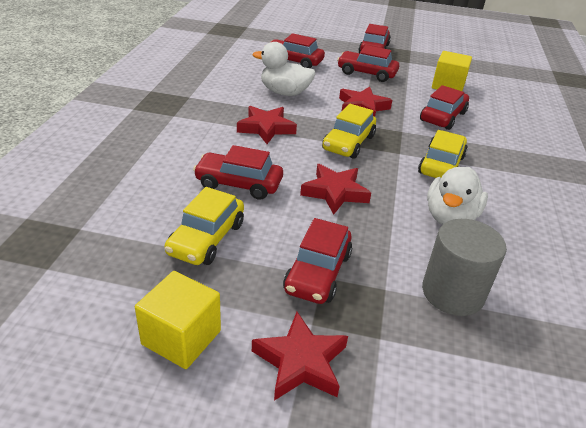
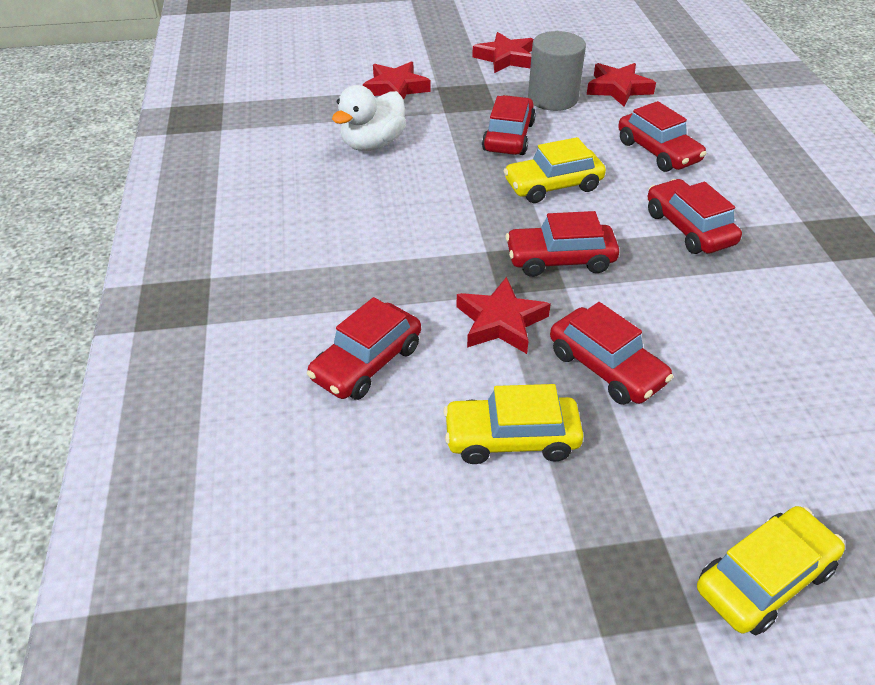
white duck: [253,42,316,96] [427,167,488,225] = 2 -> [332,85,406,151] = 1
yellow cube: [135,271,221,369] [432,51,472,91] = 2 -> none = 0

